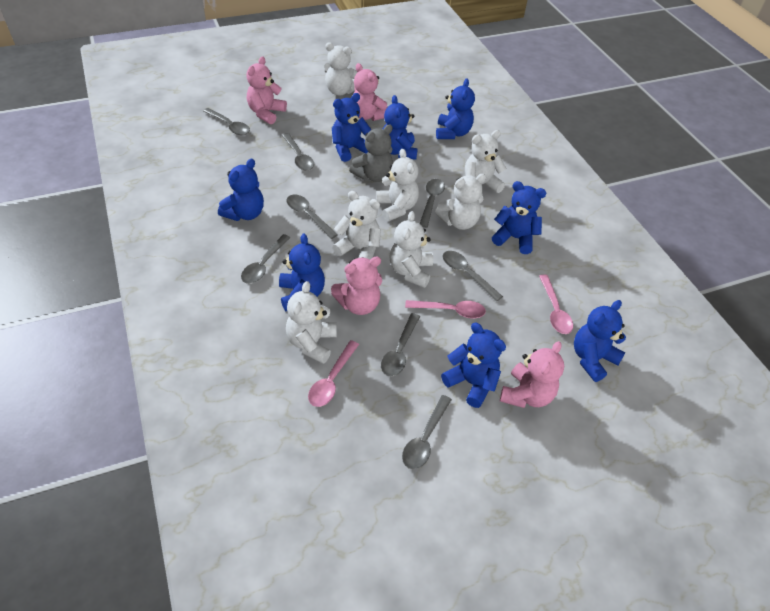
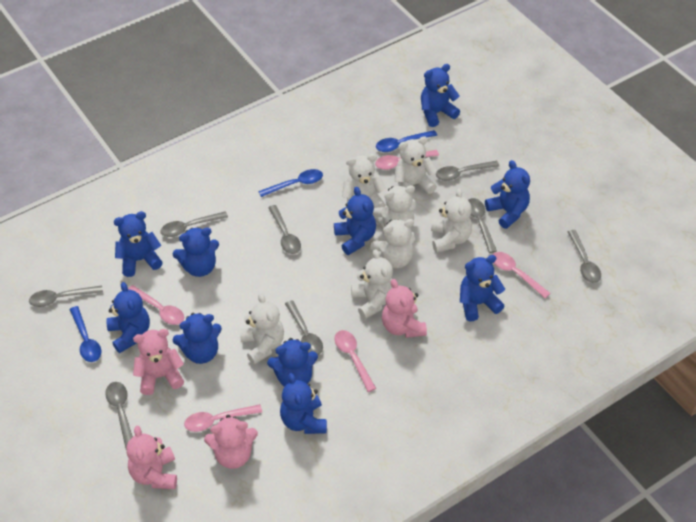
blue spoon: none = 0 -> [69,306,102,362] [258,169,323,197] [376,130,437,152] = 3
blue teddy bear: [218,159,264,221] [279,234,325,311] [332,93,372,162] [383,95,418,160] [436,78,475,139] [441,323,506,408] [492,181,546,254] [574,300,626,382] = 8 -> [107,282,150,353] [114,211,163,277] [173,227,219,277] [173,313,222,364] [267,338,318,387] [280,373,327,434] [334,187,376,255] [421,64,460,127] [460,255,505,321] [485,160,530,229] = 10
grey teddy bear: [349,125,393,182] = 1 -> none = 0
pink spoon: [308,340,359,407] [405,300,486,318] [539,275,573,334] = 3 -> [128,285,184,325] [184,404,262,432] [334,330,376,392] [375,150,439,170] [492,252,551,298] = 5

